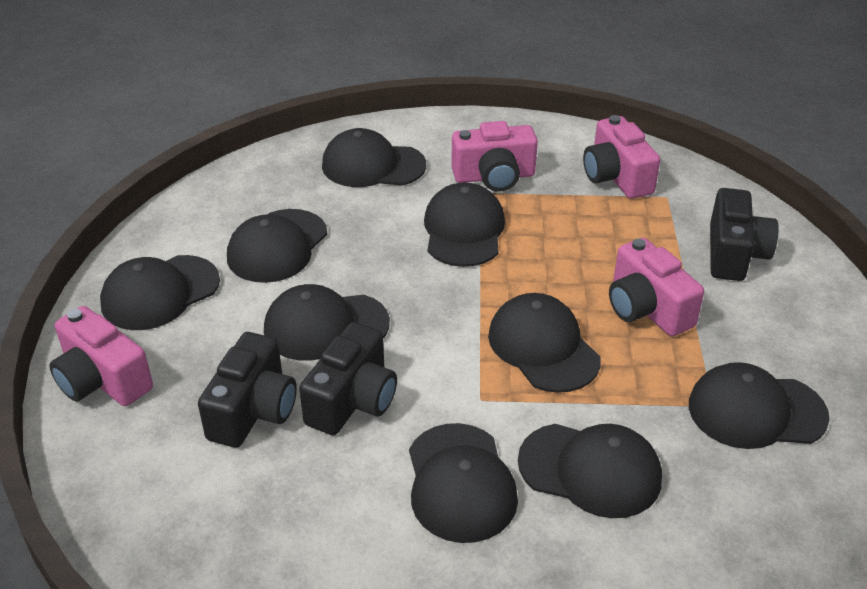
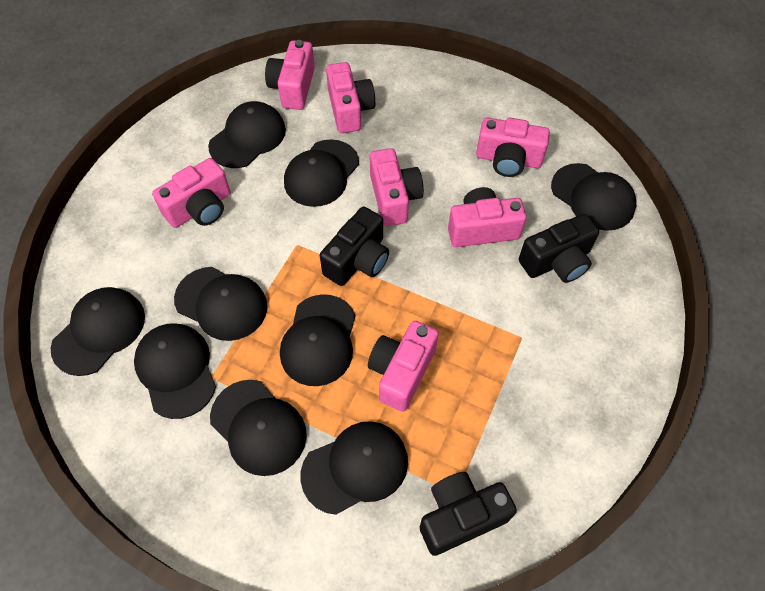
pink camera: [49,306,153,406] [451,121,538,192] [583,115,660,199] [609,238,704,336] = 4 -> [152,158,231,228] [265,40,315,110] [326,62,375,133] [368,321,439,412] [370,148,424,226] [448,187,527,247] [476,118,550,177] = 7

